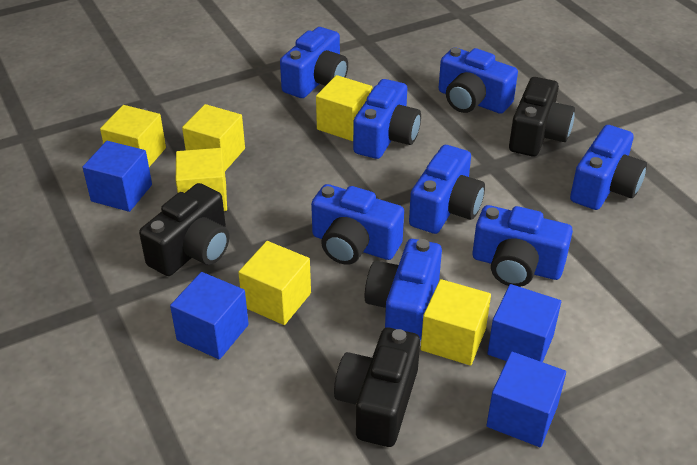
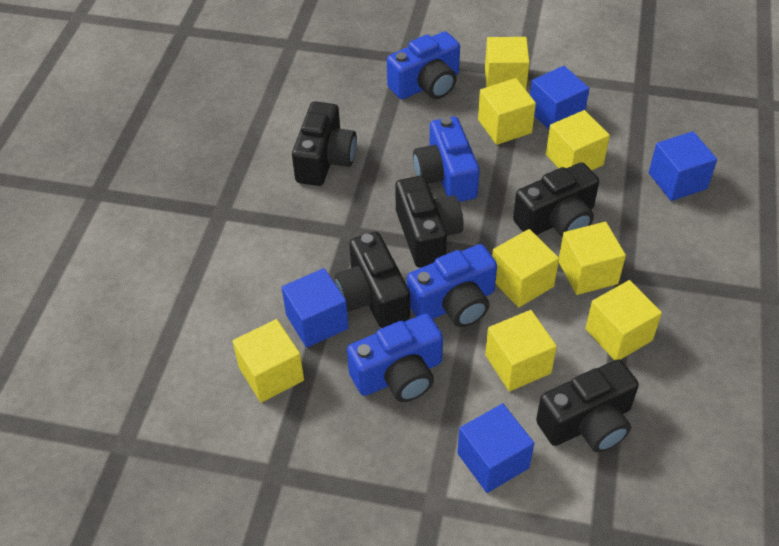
black camera: [139,183,229,276] [334,328,420,447] [509,77,575,157] = 3 -> [292,101,357,186] [334,232,410,328] [395,176,464,267] [513,162,599,237] [536,360,639,452] = 5
blue camera: [280,27,348,98] [311,184,404,265] [353,79,421,159] [365,239,442,340] [409,145,485,234] [439,47,518,114] [473,205,573,287] [570,125,647,210] = 8 -> [347,313,443,402] [387,31,460,99] [407,244,497,327] [413,117,480,202] = 4
yellow cube: [100,105,166,167] [176,148,227,211] [182,104,245,171] [238,241,311,325] [316,75,373,141] [421,279,491,366] = 6 -> [232,319,304,403] [478,78,536,145] [485,37,530,90] [485,310,557,392] [492,229,559,308] [546,110,610,170] [559,222,626,295] [585,280,662,360] = 8

